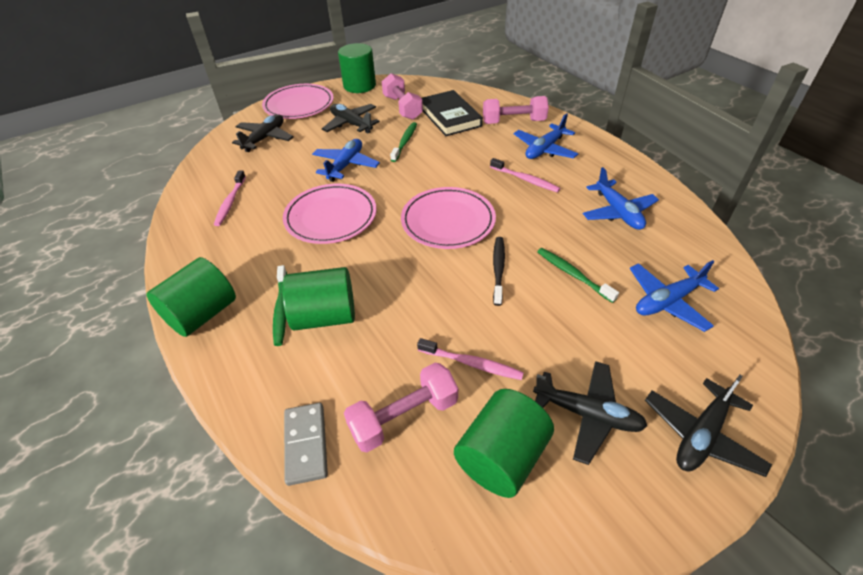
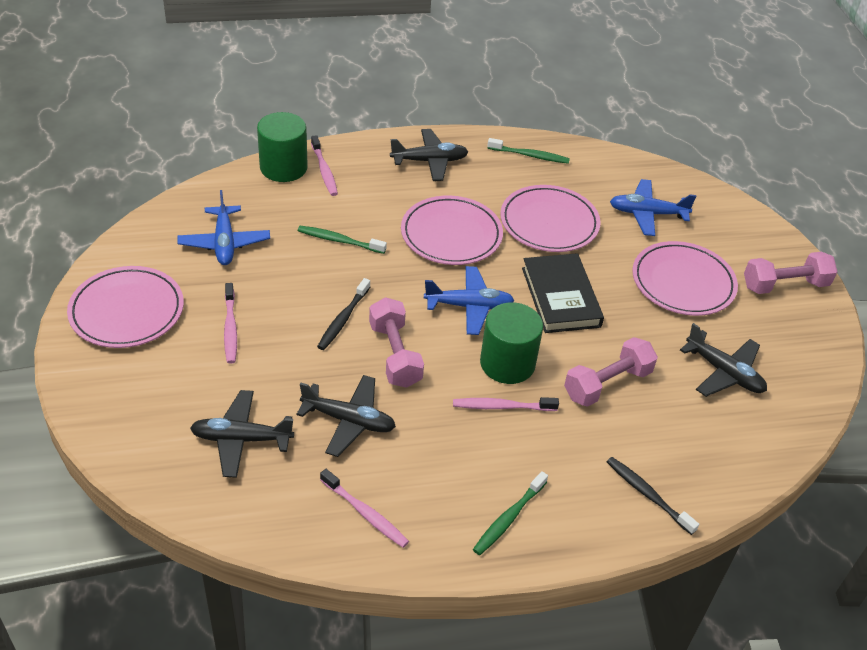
black toothbrush: [493,237,505,306] = 1 -> [317,278,370,350] [607,457,699,535] = 2
blue plane: [312,139,380,182] [514,113,578,159] [583,167,659,230] [630,260,719,332] = 4 -> [177,190,270,265] [424,266,515,335] [610,179,697,236] = 3
green cylinder: [146,257,236,337] [282,267,355,330] [338,43,376,93] [454,389,554,498] = 4 -> [257,112,308,182] [480,302,543,384] = 2
grey domino: [284,403,328,486] = 1 -> none = 0
pink plate: [262,84,334,119] [283,184,377,244] [401,187,496,249] = 3 -> [67,266,184,348] [401,196,503,265] [500,185,601,252] [632,241,738,316] = 4
pink toothbrush: [214,170,246,226] [417,338,524,380] [490,158,561,192] = 3 -> [224,283,237,364] [311,135,338,196] [320,469,409,548] [453,397,559,411] = 4

